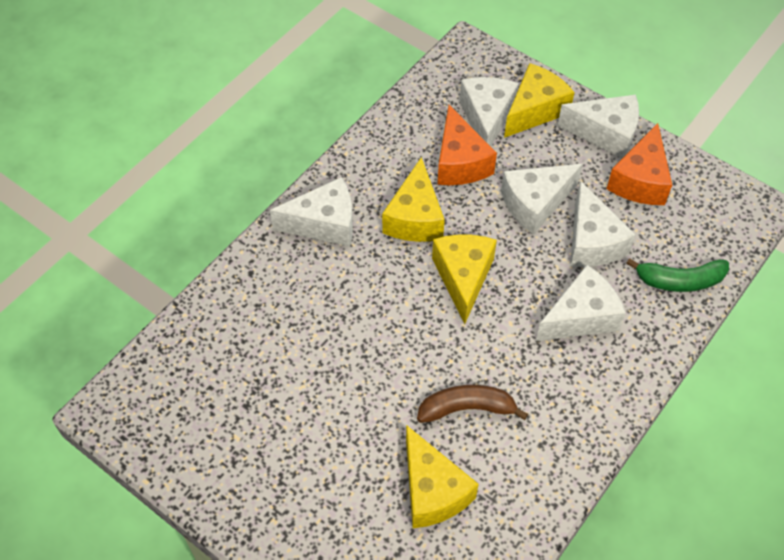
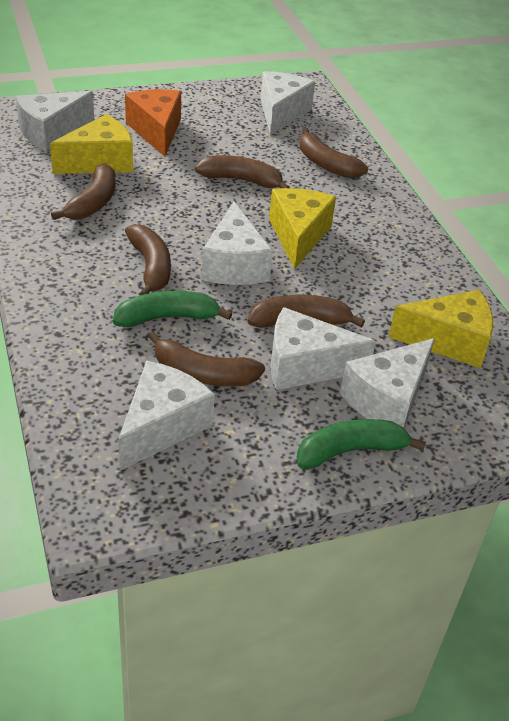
brown banana: [417,385,528,423] = 1 -> [51,163,116,220] [125,224,171,295] [148,332,265,386] [195,155,290,188] [248,295,365,328] [299,128,368,178] = 6
green banana: [626,258,729,292] = 1 -> [113,291,232,327] [297,419,426,469] = 2
orange cheese: [437,105,497,185] [606,123,672,205] = 2 -> [125,89,181,157] = 1
yellow cheese: [382,157,445,242] [406,425,479,528] [432,234,497,324] [504,63,575,138] = 4 -> [50,114,133,174] [269,188,336,269] [389,290,493,368] = 3

